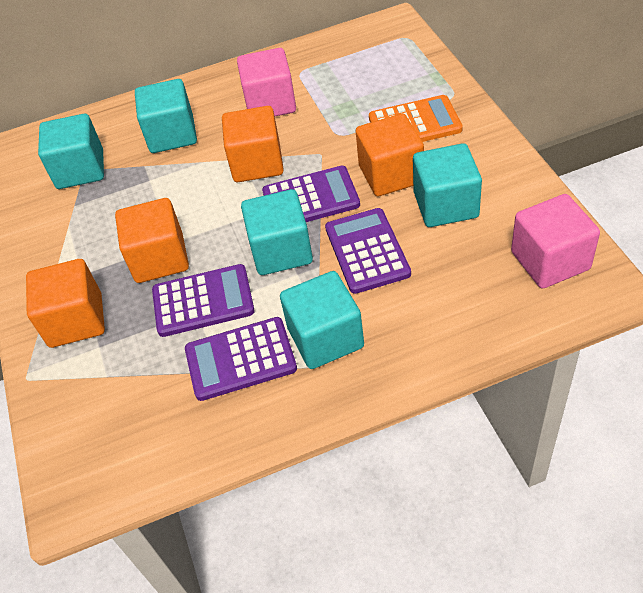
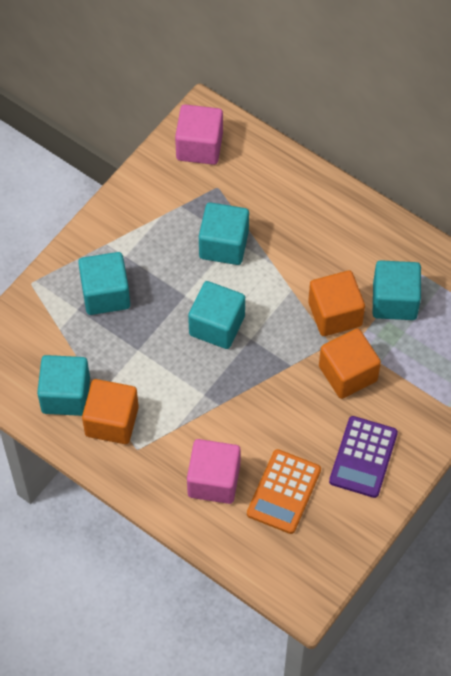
orange cube: [26,259,105,348] [115,198,189,283] [222,106,284,182] [356,113,424,196] = 4 -> [82,379,139,444] [308,270,365,336] [319,328,381,399] = 3
purple calculator: [152,264,255,337] [185,317,297,401] [262,166,360,222] [325,208,411,294] = 4 -> [329,416,398,498] = 1

